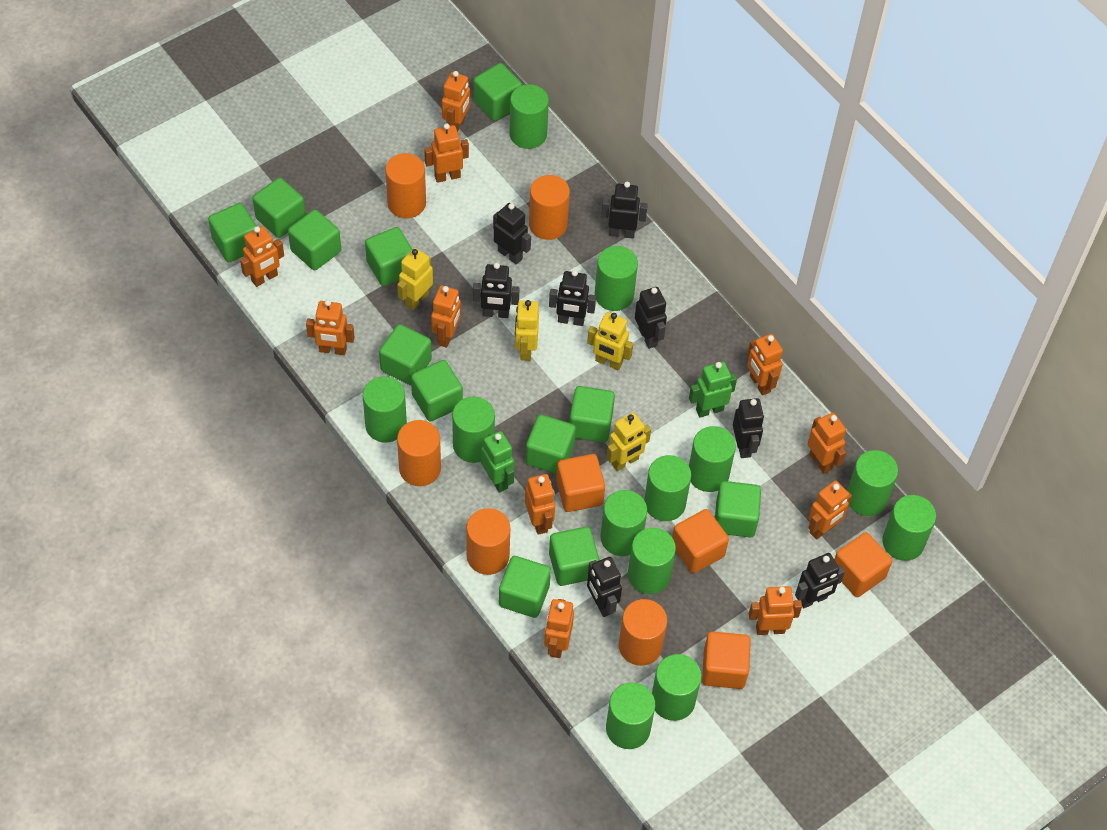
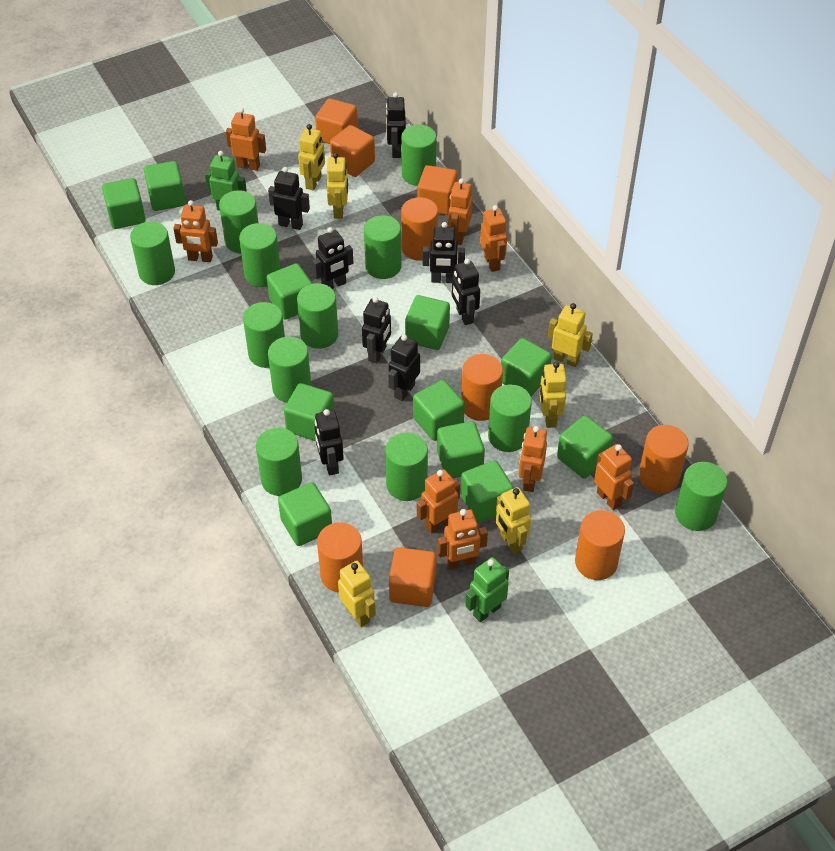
green cube: [208,203,256,262] [253,178,306,238] [288,209,341,270] [365,227,412,286] [379,324,432,385] [411,360,463,421] [474,63,522,121] [499,556,551,618] [525,415,576,474] [549,527,599,586] [569,386,615,442] [715,481,761,538] = 12 -> [102,178,146,229] [144,161,186,211] [267,263,313,319] [278,482,332,546] [284,383,335,441] [405,295,450,350] [413,380,465,441] [437,421,485,478] [461,460,514,523] [501,338,552,396] [557,416,613,478] = 11
orange robot: [240,226,284,287] [306,300,355,355] [424,123,469,183] [431,285,461,348] [442,71,470,132] [525,474,555,535] [544,599,574,658] [747,334,783,396] [749,586,802,635] [808,413,846,474] [808,481,852,540] = 11 -> [173,200,218,262] [226,108,266,171] [417,469,460,534] [438,509,488,569] [448,178,473,245] [480,205,507,272] [519,426,547,492] [594,444,634,510] = 8
yellow robot: [397,248,433,310] [515,300,539,361] [587,312,633,370] [607,412,651,471] = 4 -> [298,124,325,190] [327,153,348,219] [338,561,376,627] [496,487,531,554] [539,362,567,428] [548,303,593,367] = 6

